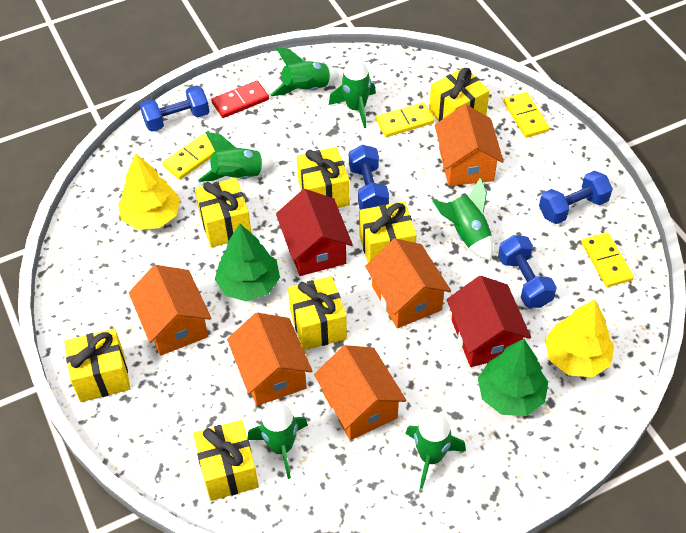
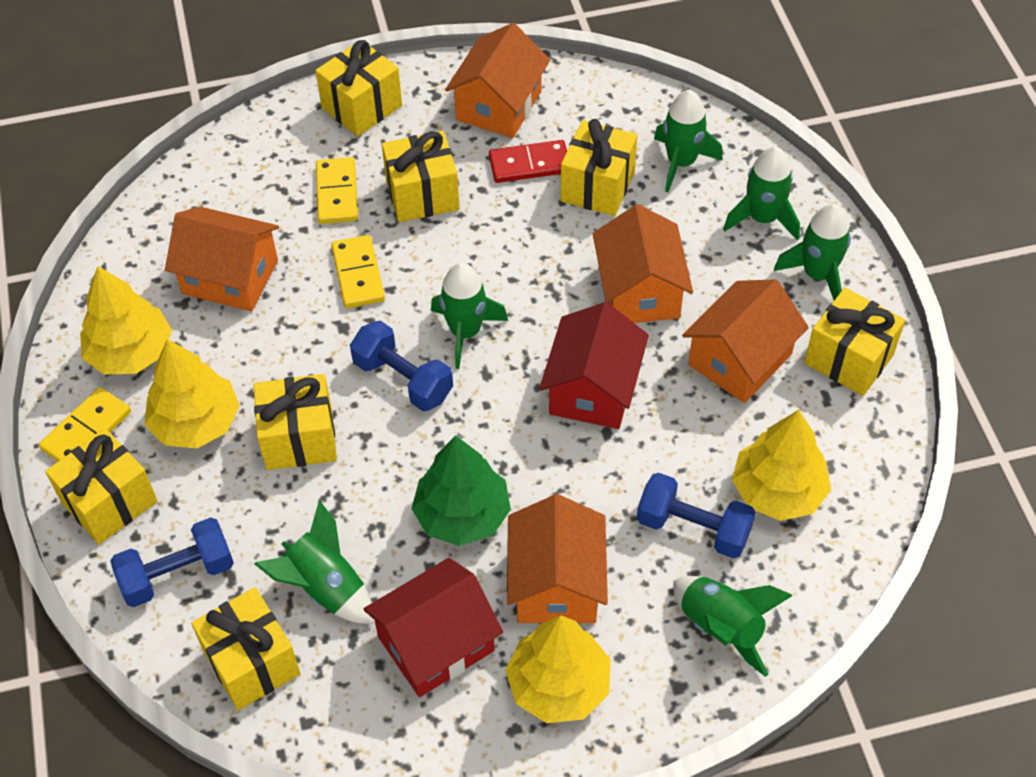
blue dumbbell: [140,85,209,132] [349,145,389,210] [498,235,557,308] [539,171,613,224] = 4 -> [110,517,234,607] [350,321,453,411] [637,473,756,559] = 3
green tree: [215,224,280,302] [478,339,548,416] = 2 -> [411,435,511,546] = 1
yellow domino: [162,134,215,180] [376,102,434,137] [503,92,550,138] [582,232,634,287] = 4 -> [39,387,131,462] [316,157,358,224] [331,235,385,308] = 3
yellow tree: [118,153,180,230] [545,300,614,377] = 2 -> [80,266,172,375] [145,339,240,448] [506,615,611,723] [732,410,831,521] = 4

